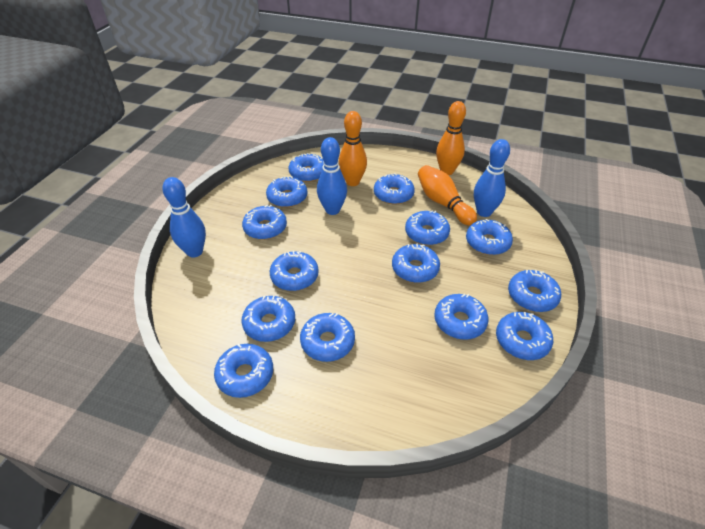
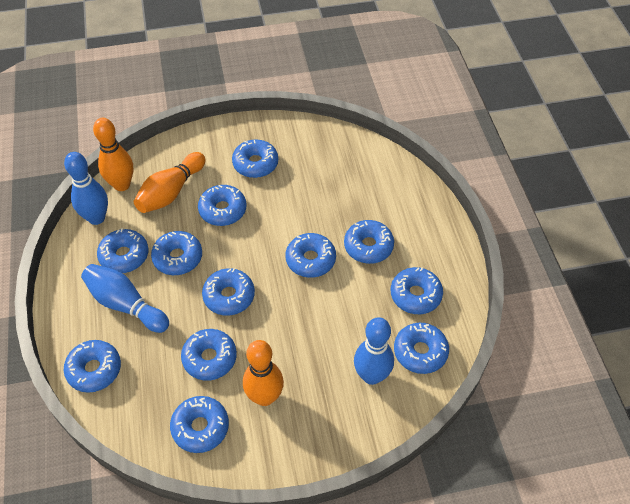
blue donut: [214,344,273,398] [242,205,287,240] [242,296,295,342] [266,176,307,208] [270,251,319,291] [289,153,324,182] [300,313,355,362] [374,173,415,204] [392,244,440,283] [405,211,450,245] [434,294,489,340] [466,219,513,255] [496,312,553,360] [508,270,561,312] = 14 -> [64,340,121,393] [97,228,148,273] [151,231,202,275] [170,396,229,453] [181,329,237,381] [198,185,247,226] [202,268,255,316] [232,140,278,178] [286,233,336,278] [344,220,394,264] [391,267,443,314] [394,323,449,374] = 12

